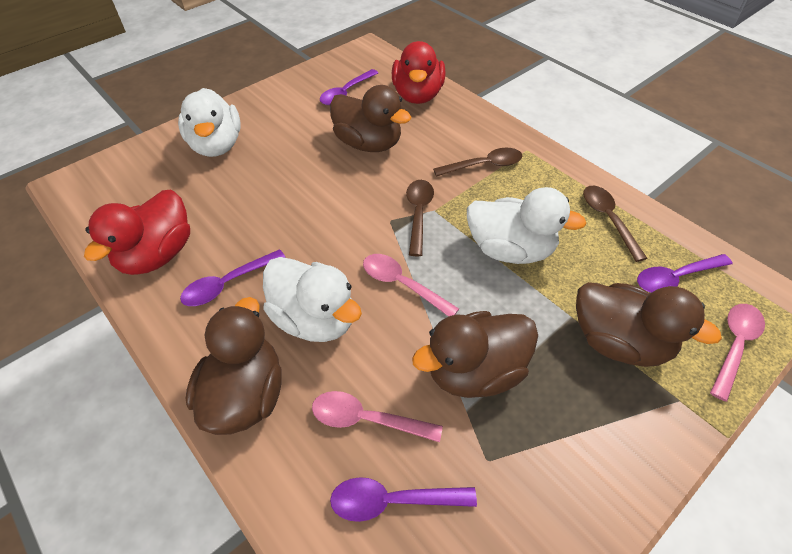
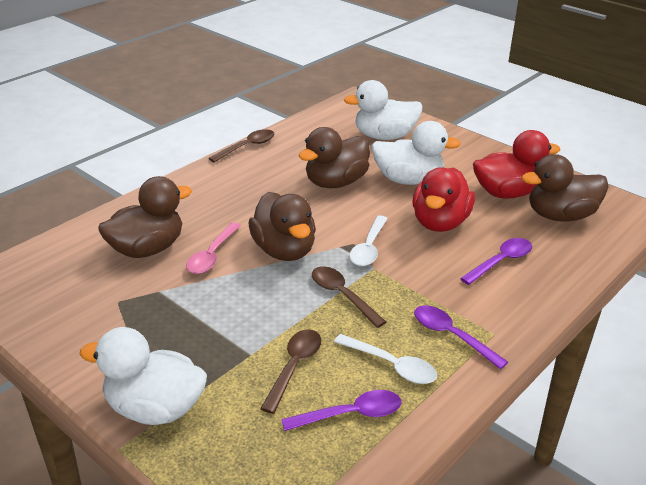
pink spoon: [312,391,443,442] [363,254,459,317] [710,304,765,402] = 3 -> [186,222,241,274] = 1
purple spoon: [180,249,286,306] [320,69,378,105] [330,477,477,522] [637,254,733,293] = 4 -> [281,390,401,431] [414,305,508,369] [460,238,532,285] = 3
white spoon: none = 0 -> [334,334,437,384] [349,215,388,266] = 2

